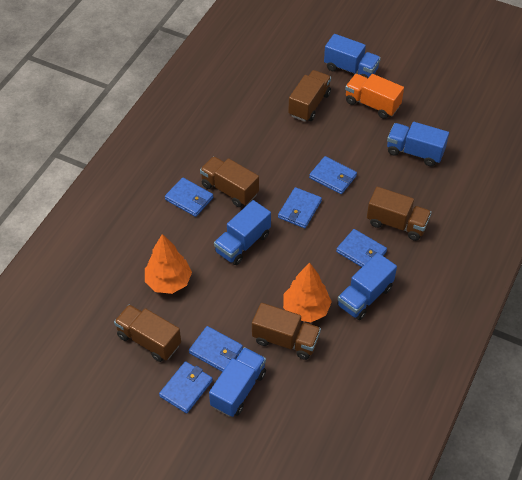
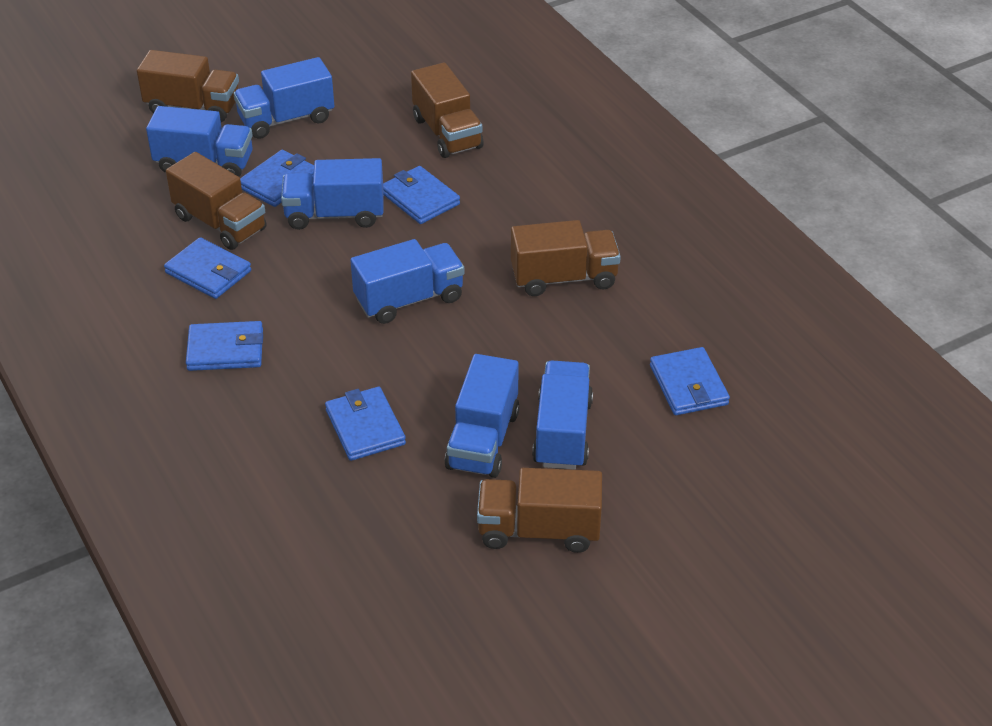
blue truck: [209,347,266,417] [214,200,271,265] [324,34,381,78] [337,253,397,320] [387,122,449,166] = 5 -> [146,106,253,177] [233,57,334,139] [281,158,384,230] [350,239,465,324] [445,354,520,478] [532,361,593,470] = 6
orange tree: [145,234,192,294] [283,262,332,322] = 2 -> none = 0
orange truck: [345,74,404,119] = 1 -> none = 0

